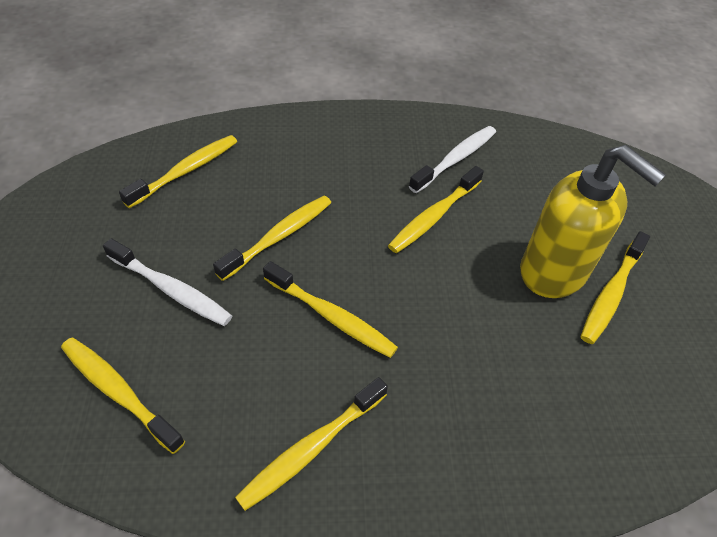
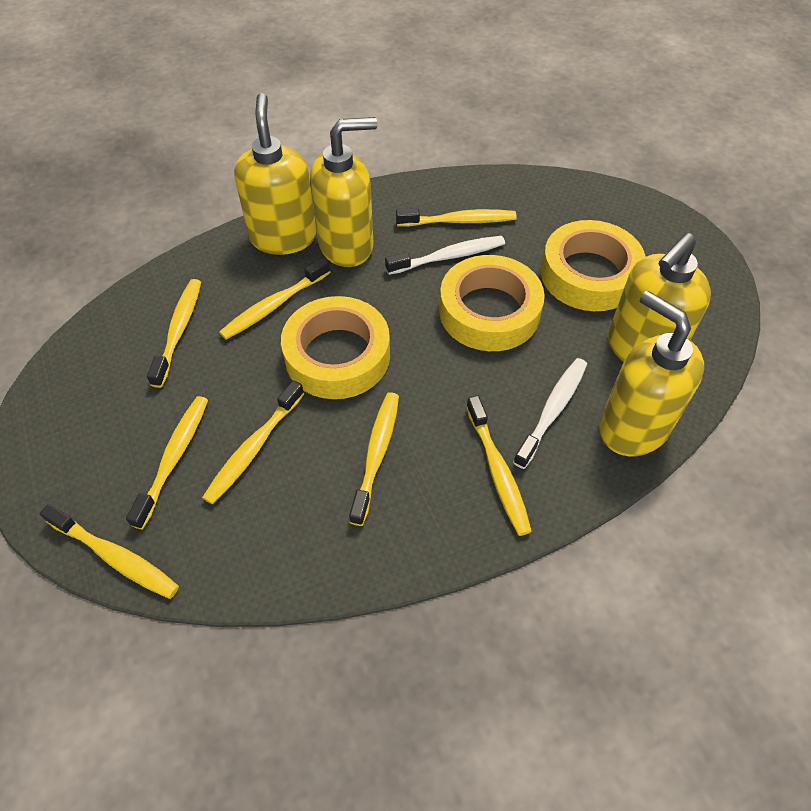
yellow soap dispenser: [520,145,666,298] = 1 -> [234,93,317,255] [310,117,377,267] [599,291,704,456] [608,233,711,362] = 4
yellow tape: none = 0 -> [281,296,390,399] [439,255,545,351] [541,220,646,311] = 3
yellow toothbrush: [61,338,185,454] [119,135,237,208] [213,196,331,281] [235,377,388,511] [263,261,398,358] [388,166,484,253] [580,231,650,344] = 7 -> [40,504,179,599] [126,396,208,529] [147,279,201,388] [202,380,304,505] [219,257,330,340] [349,392,399,526] [396,208,517,227] [466,395,532,536] = 8

